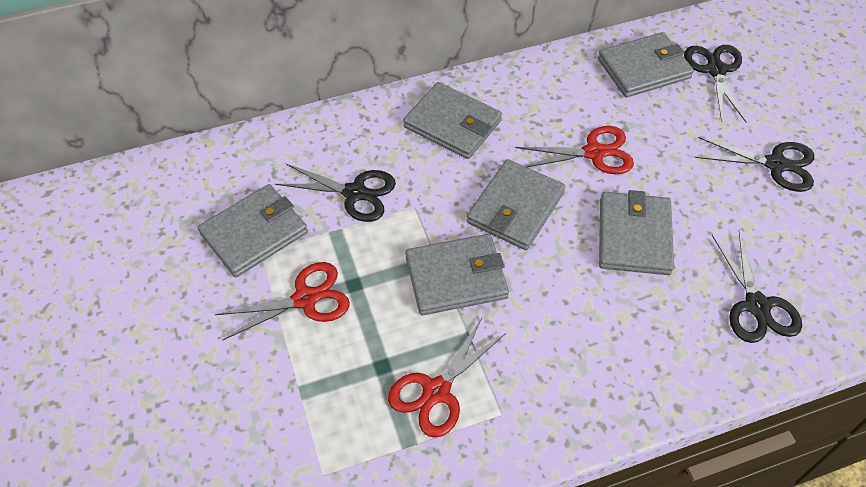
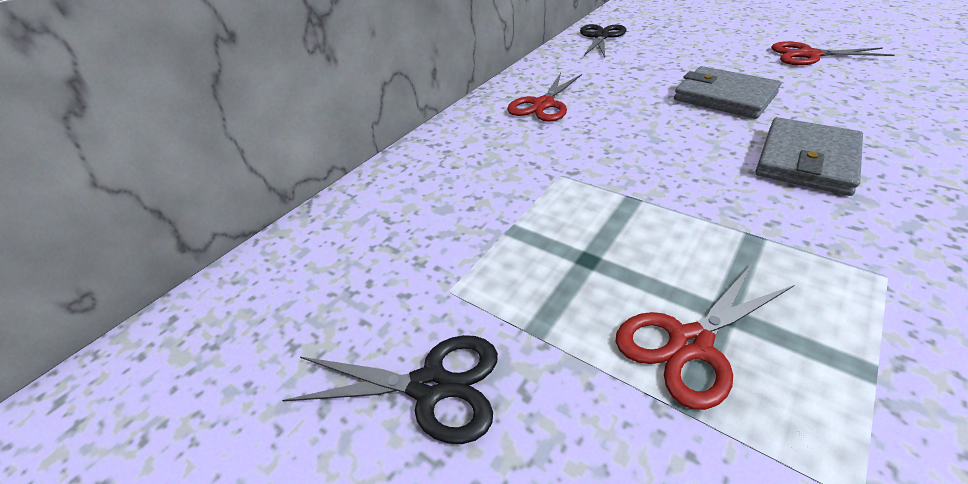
black scissors: [275,163,396,222] [684,45,747,123] [695,137,814,192] [712,230,802,343] = 4 -> [282,335,498,444] [580,24,627,57] = 2
grey wallet: [198,184,308,277] [403,82,502,159] [405,234,509,315] [467,159,566,250] [598,32,694,97] [599,190,674,275] = 6 -> [674,66,781,119] [755,117,863,196] = 2

